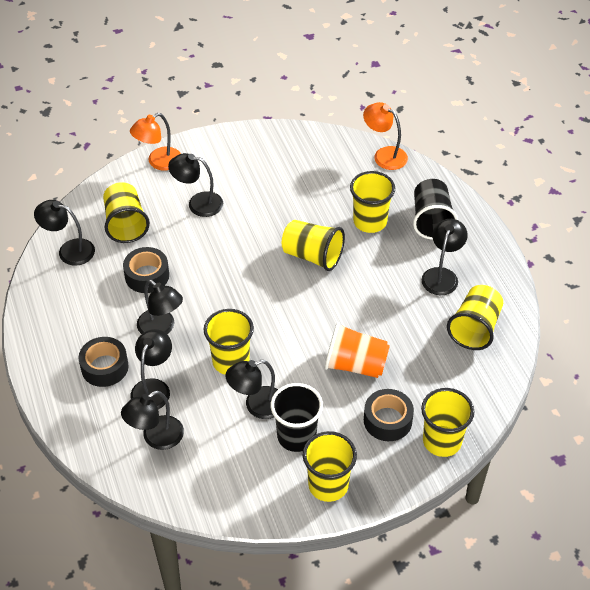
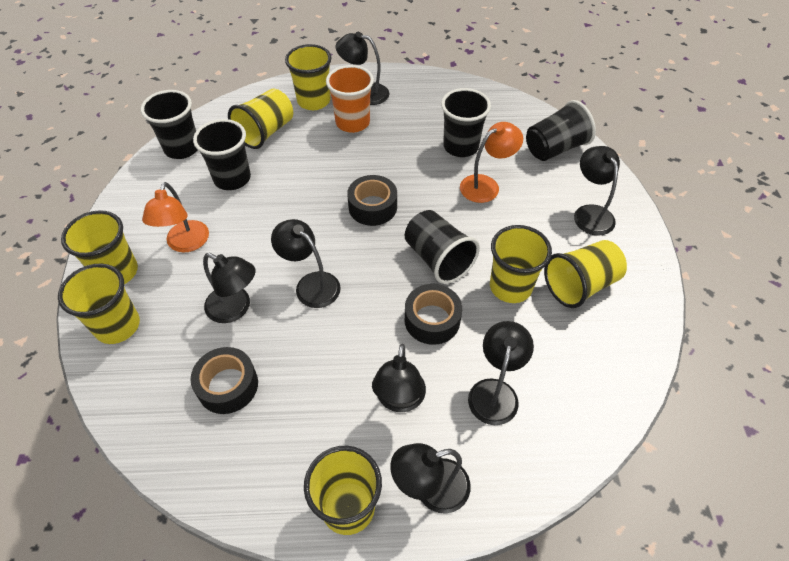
black cup: [271,383,323,452] [413,179,458,240] = 2 -> [141,90,197,159] [193,119,251,190] [405,210,480,284] [441,88,491,157] [526,100,596,161] = 5

